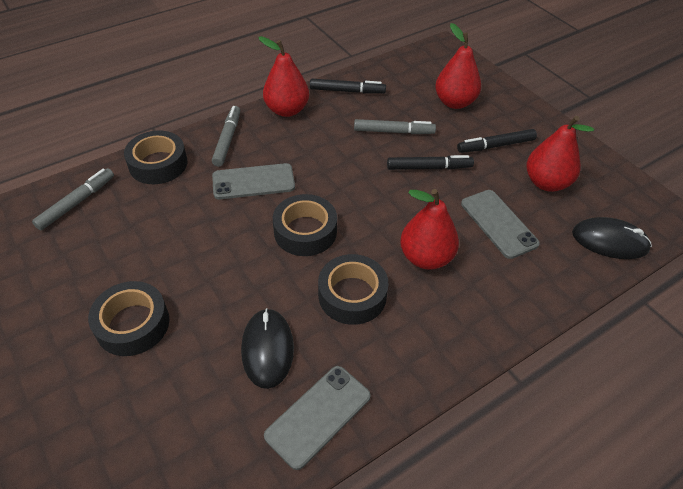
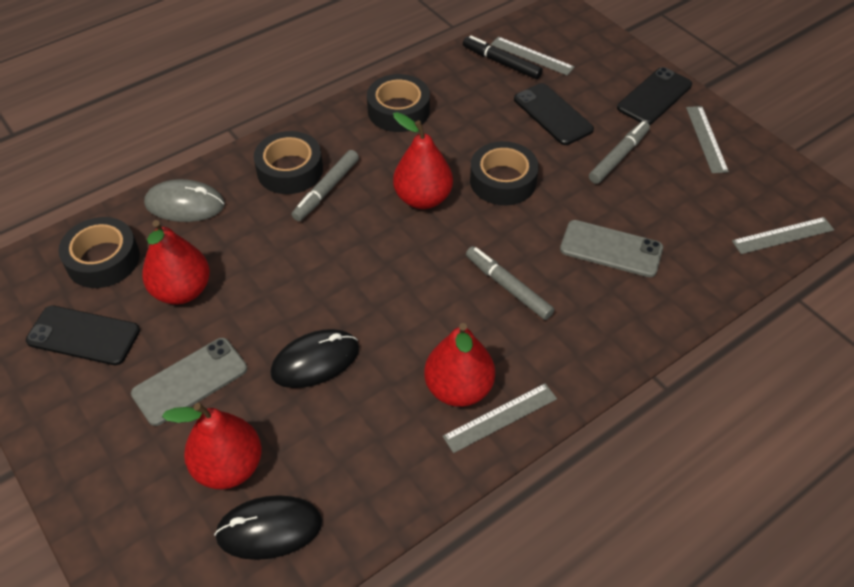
black marker: [310,79,386,94] [387,155,474,170] [457,129,537,153] = 3 -> [463,36,543,79] = 1
black phone: none = 0 -> [26,305,140,365] [514,83,594,145] [617,67,692,125] = 3
grey mouse: none = 0 -> [144,179,225,222] = 1
grey phone: [212,163,295,199] [264,366,371,470] [461,190,540,259] = 3 -> [131,338,247,426] [560,220,663,277] = 2
grey ruler: none = 0 -> [443,383,557,453] [490,37,574,76] [686,106,729,173] [732,217,834,254] = 4

